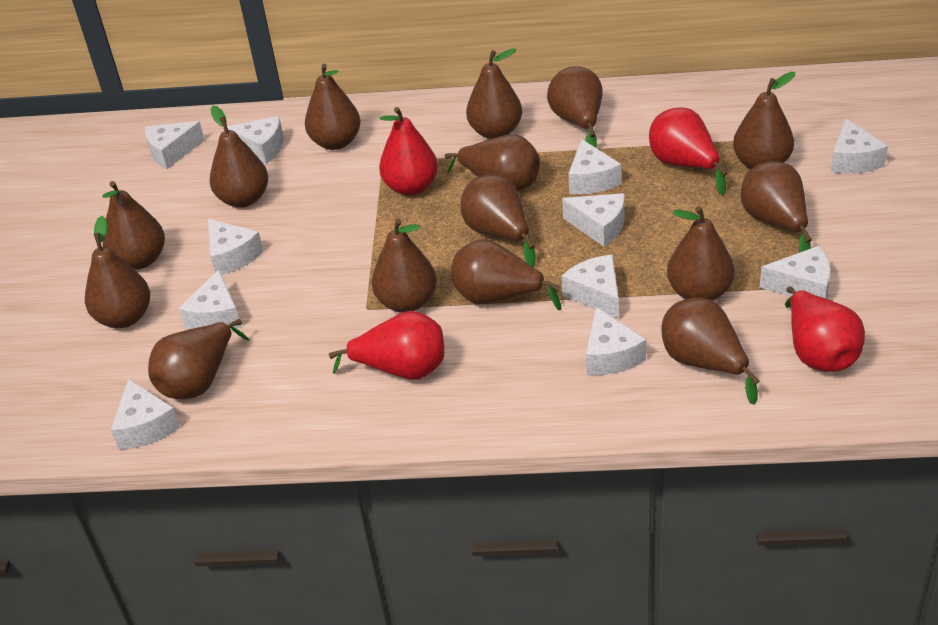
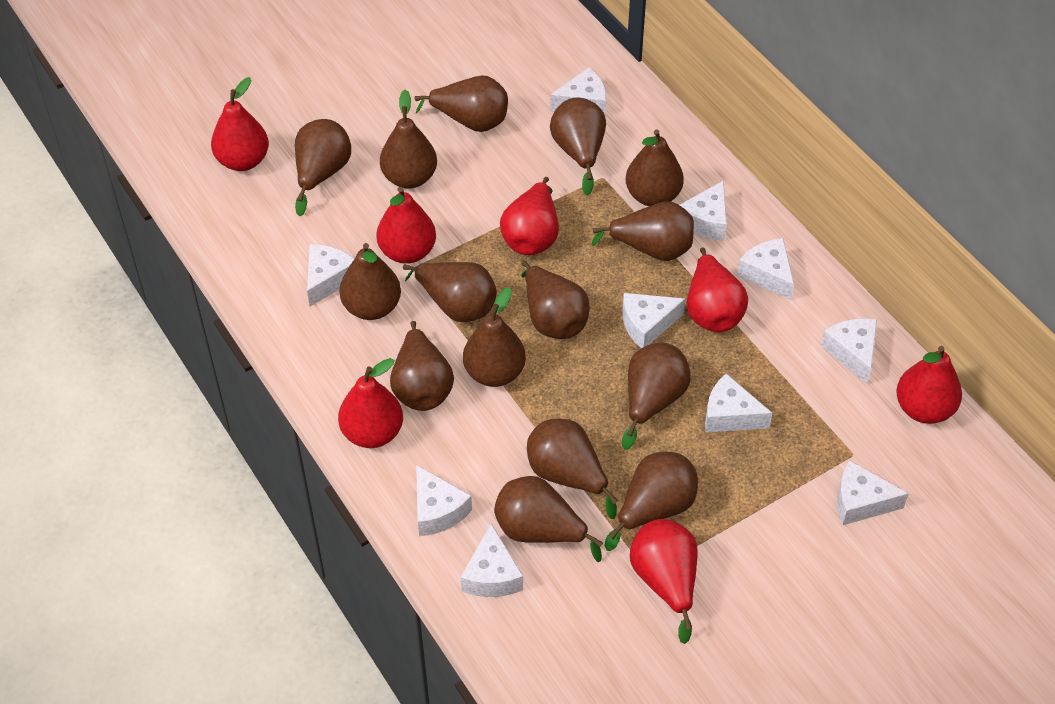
red pear: [329,311,444,380] [379,107,438,196] [649,107,727,195] [785,286,865,372] = 4 -> [211,77,269,171] [338,358,403,448] [376,187,436,264] [500,177,559,255] [630,519,698,644] [687,247,748,332] [896,346,962,424] = 7
white cheese: [111,378,180,450] [145,121,205,169] [178,270,241,330] [208,219,264,275] [227,116,284,164] [562,193,624,247] [562,255,619,319] [569,139,621,194] [586,307,646,375] [760,246,831,299] [831,118,888,174] = 11 -> [307,244,354,307] [416,465,472,536] [461,523,523,597] [550,68,606,115] [623,293,685,348] [680,180,727,240] [705,374,772,432] [737,238,794,300] [821,318,877,384] [837,461,909,525] = 10

